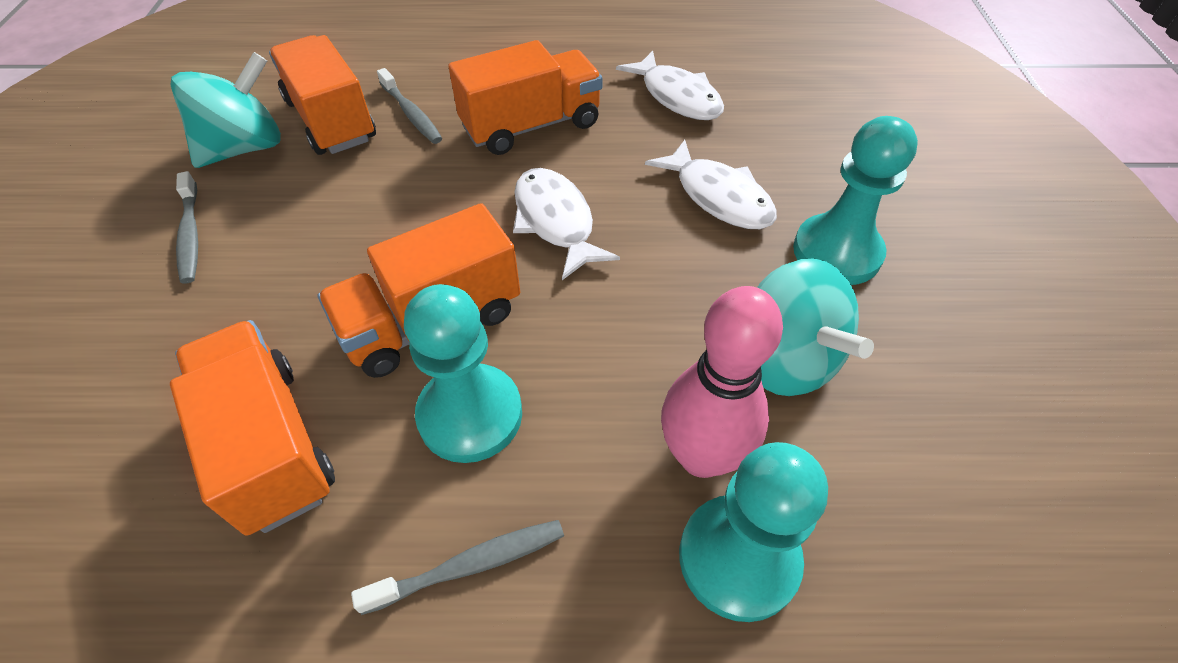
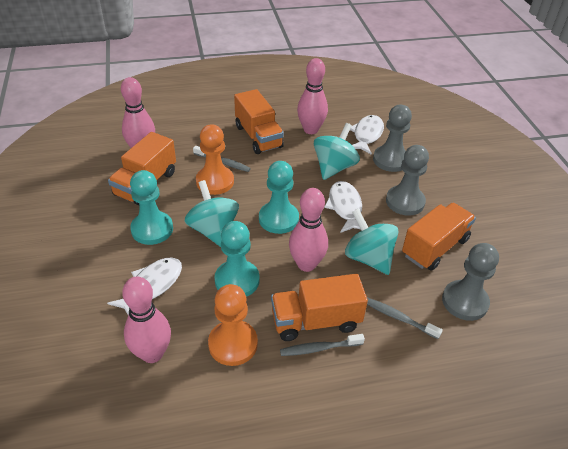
grey pawn: none = 0 -> [373,105,412,172] [386,145,429,216] [442,243,499,321] = 3
orange pawn: none = 0 -> [196,124,234,195] [208,284,258,366] = 2
pink bowling pin: [661,286,783,478] = 1 -> [121,77,155,148] [122,277,171,363] [289,188,328,272] [297,58,328,134] = 4
turquoise spinning top: [170,52,281,168] [757,258,874,396] = 2 -> [185,180,239,247] [314,123,360,180] [345,208,398,275] = 3

